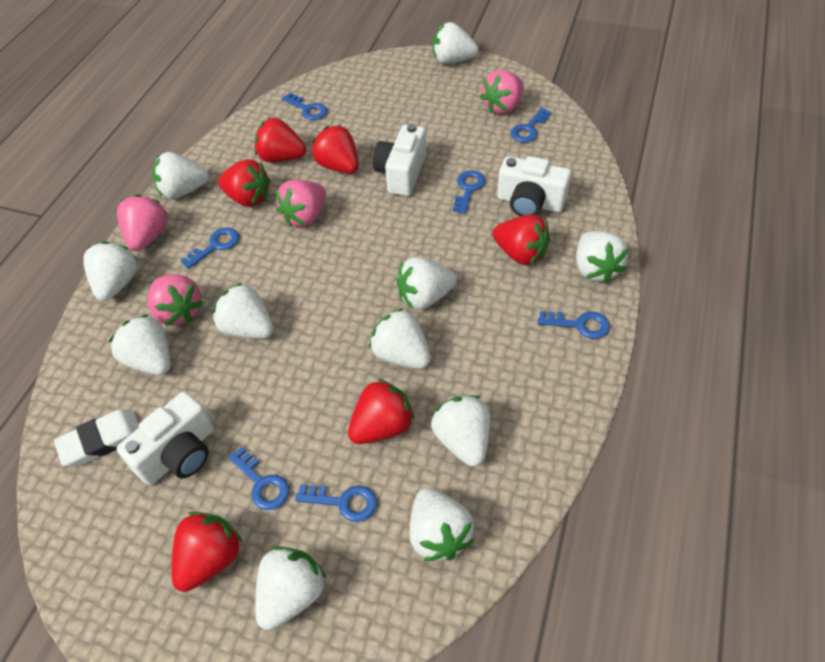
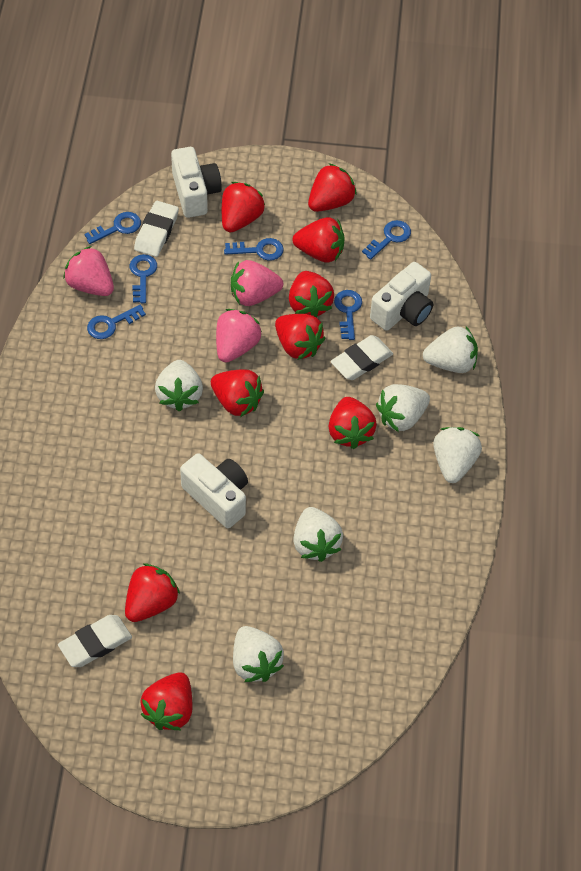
blue key: [181,227,239,269] [228,447,289,510] [281,93,328,120] [295,484,377,522] [453,170,485,214] [510,108,551,143] [538,311,610,339] = 7 -> [84,212,141,244] [87,305,146,339] [130,254,157,303] [224,238,284,261] [334,290,362,340] [362,220,411,260] = 6
pink strawberry: [117,194,168,251] [148,274,204,326] [276,180,326,227] [480,70,524,114] = 4 -> [63,246,114,296] [216,309,262,363] [231,260,283,306] = 3
red strawberry: [172,512,242,592] [218,159,271,207] [254,118,306,162] [312,125,359,174] [348,378,415,444] [492,214,550,265] = 6 -> [125,563,180,622] [141,672,192,730] [211,370,264,417] [222,182,265,233] [275,314,325,360] [289,271,334,318] [292,217,344,263] [308,163,357,212] [328,397,377,449] = 9
white eraser: [54,409,139,467] = 1 -> [58,615,132,667] [134,201,179,257] [331,335,393,380] = 3
white strawberry: [83,241,138,301] [109,314,170,375] [152,152,209,199] [212,283,274,339] [255,546,326,630] [369,308,431,369] [397,257,457,310] [410,488,474,561] [431,395,490,467] [433,22,478,64] [576,231,629,283] = 11 -> [155,360,203,412] [233,626,284,682] [293,507,343,562] [376,384,430,432] [423,326,478,373] [433,427,482,483] = 6

